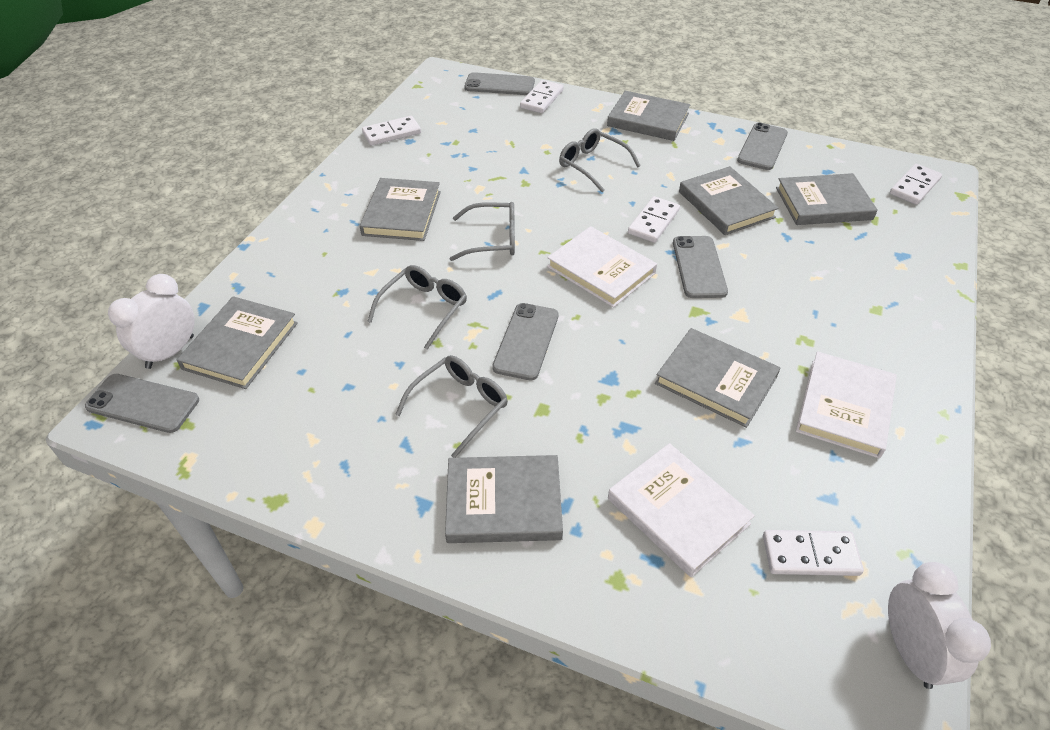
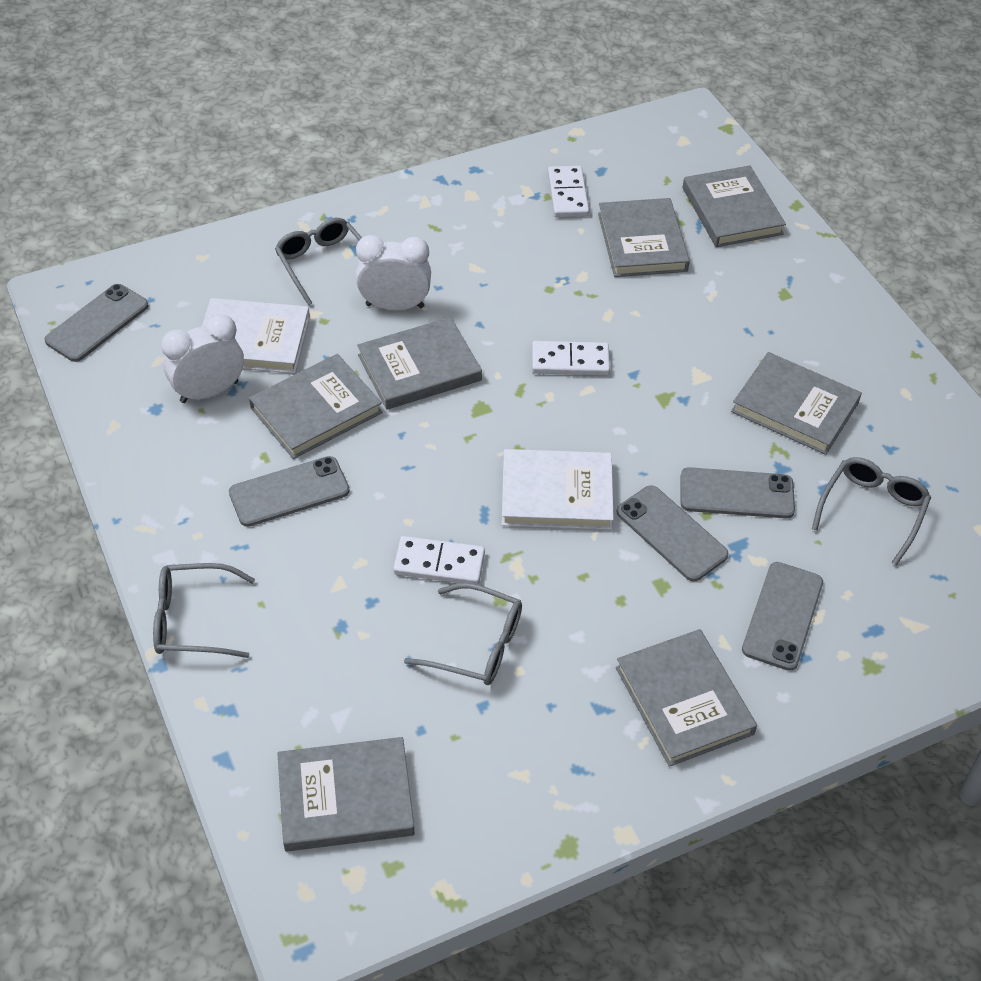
white book: [547,226,657,308] [608,443,755,577] [796,351,897,458] = 3 -> [202,298,310,374] [501,449,614,530] = 2
white domino: [362,116,421,145] [520,80,564,113] [628,196,680,243] [763,530,864,576] [890,164,942,205] = 5 -> [393,536,485,585] [532,341,610,375] [548,166,589,217] = 3

